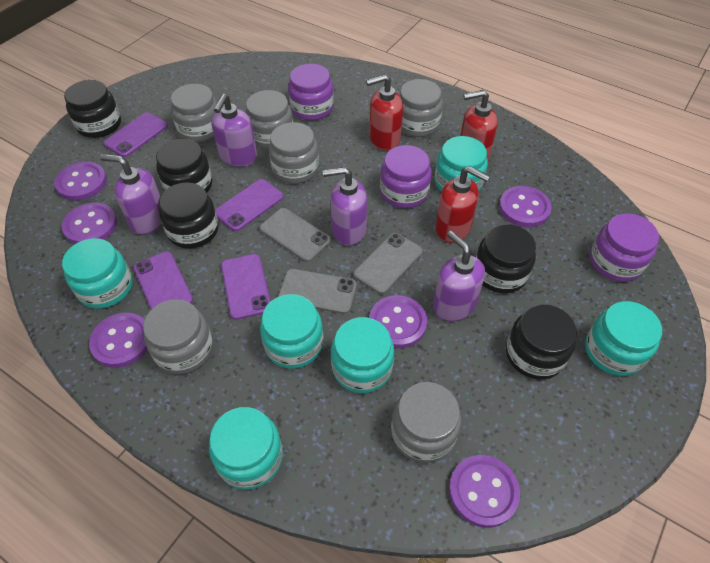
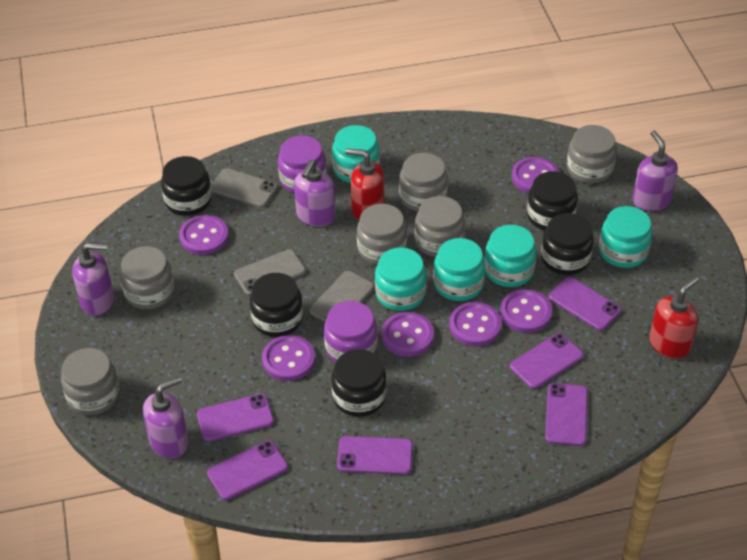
purple jar: [288,64,334,121] [380,145,432,208] [590,213,659,282] = 3 -> [278,136,326,193] [324,301,378,362] = 2
purple phone: [103,112,168,157] [133,251,193,310] [215,179,284,231] [221,254,271,320] = 4 -> [197,394,274,442] [207,440,288,500] [337,436,413,475] [510,333,584,389] [545,383,588,446] [549,277,621,331] = 6
red soap dispenser: [366,74,403,151] [435,166,490,243] [460,90,498,162] = 3 -> [345,149,384,221] [649,276,699,359] = 2
turquoise jar: [62,238,132,308] [209,407,283,490] [260,294,323,369] [331,317,394,393] [435,136,488,192] [585,301,662,376] = 6 -> [332,125,380,183] [375,247,427,311] [433,238,485,301] [485,225,536,287] [599,206,652,268] = 5

